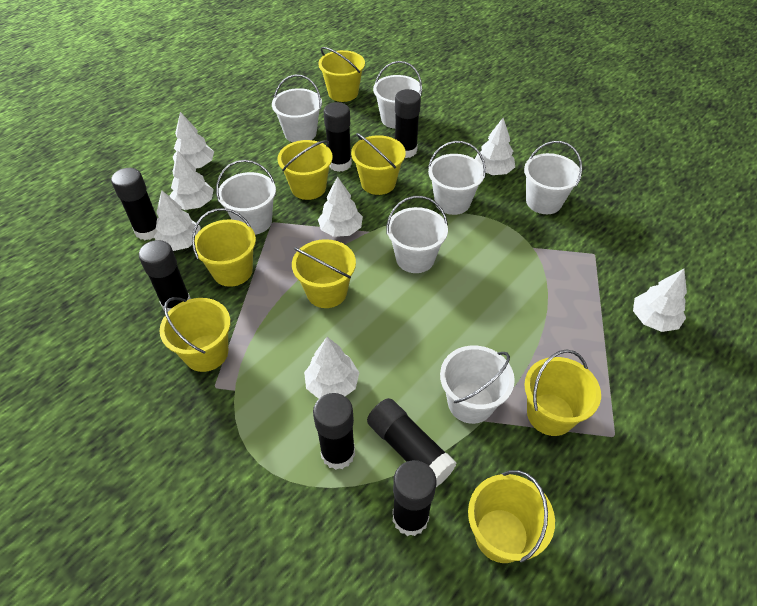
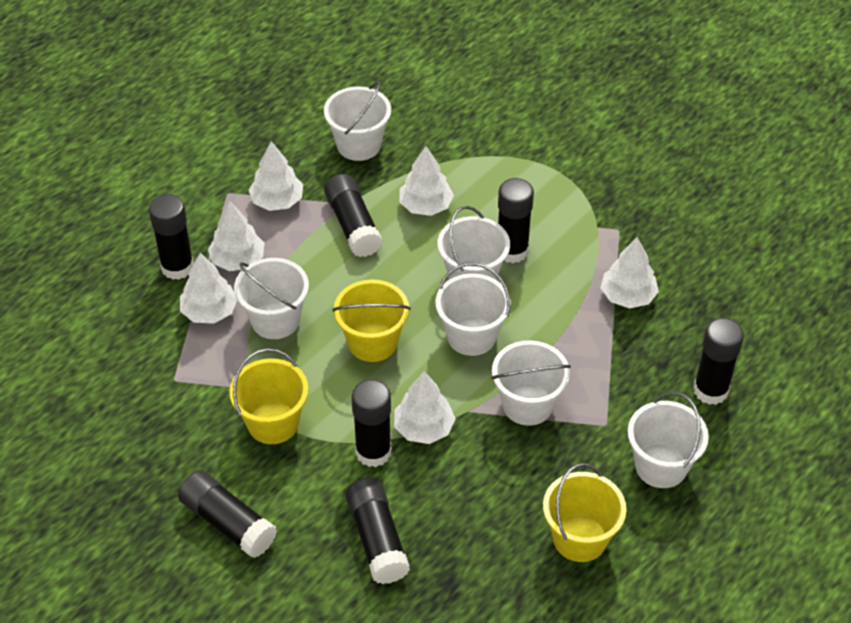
white bucket: [216,160,276,235] [272,74,322,143] [373,61,422,129] [386,196,448,273] [428,141,486,215] [440,345,515,424] [524,141,582,214] = 7 -> [234,258,309,339] [324,81,391,161] [436,263,511,356] [438,206,510,280] [491,340,571,426] [628,392,709,488] = 6
white tree: [154,190,201,251] [169,150,214,210] [173,112,214,168] [304,337,359,399] [318,176,363,237] [475,118,515,175] [633,269,687,332] = 7 -> [180,253,237,324] [208,201,264,271] [248,141,303,211] [394,371,456,444] [399,146,454,216] [601,237,659,309] = 6
yellow bucket: [159,297,231,372] [192,208,256,287] [277,140,333,200] [292,239,356,308] [318,47,365,102] [351,133,406,195] [468,470,555,563] [524,349,601,436] = 8 -> [229,348,309,444] [332,279,411,362] [543,463,627,562] = 3

